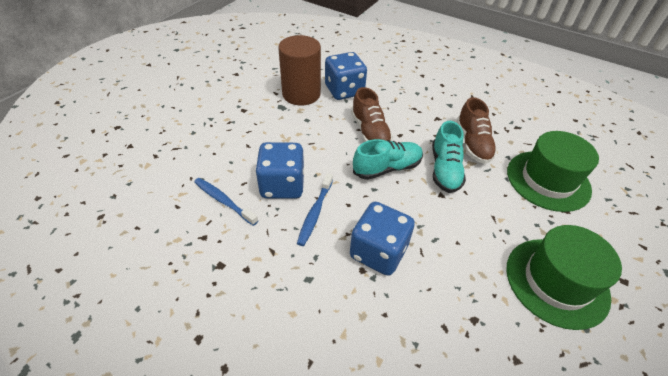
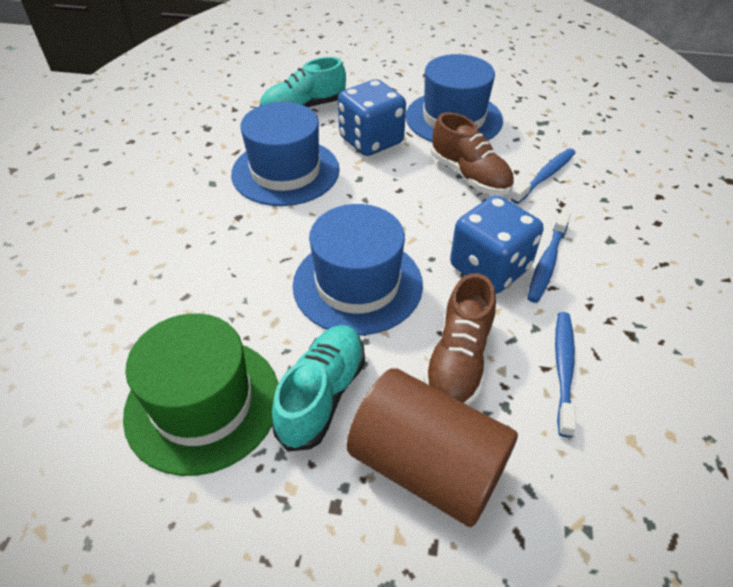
blue dice: [255,142,304,199] [325,52,367,100] [350,202,415,276] = 3 -> [338,79,406,156] [450,195,543,294] = 2
blue hat: none = 0 -> [231,102,340,206] [293,204,423,335] [406,54,503,142] = 3
blue toothbrush: [194,178,258,226] [297,173,333,246] = 2 -> [511,149,576,204] [527,211,571,303] [555,312,576,438] = 3
green hat: [506,225,622,330] [507,131,599,212] = 2 -> [123,313,278,476] = 1

